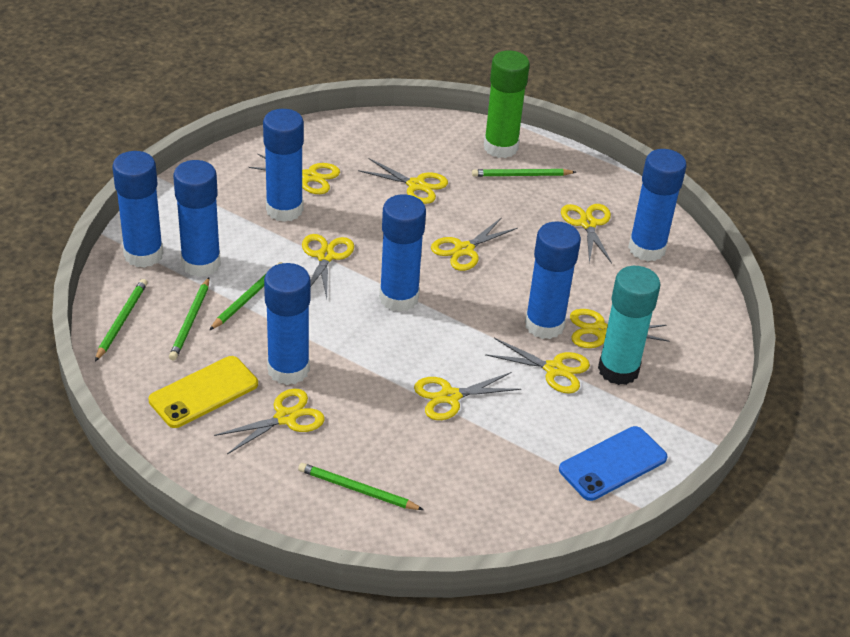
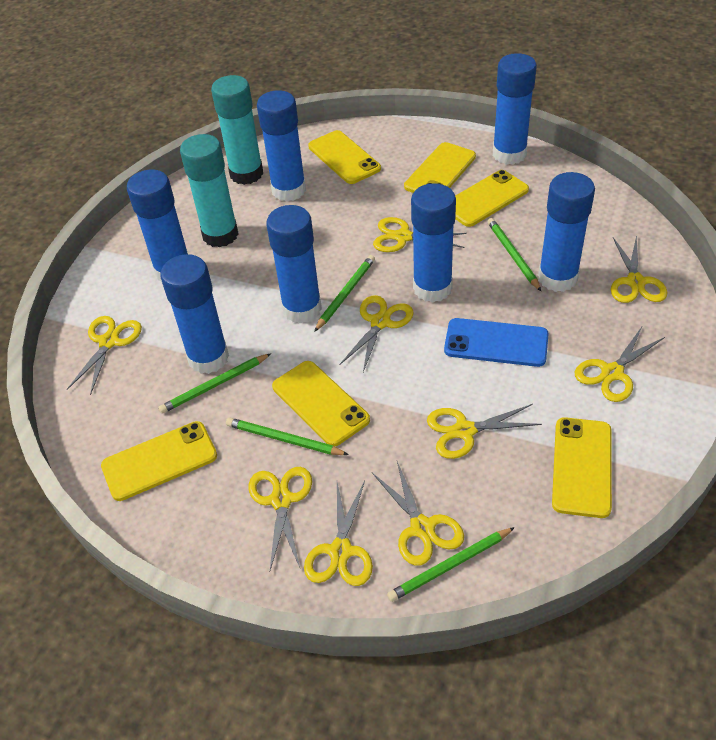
green glue stick: [484,50,530,158] = 1 -> none = 0
turquoise glue stick: [598,266,661,385] = 1 -> [180,134,239,247] [211,75,263,185] = 2
yellow phone: [149,356,258,428] = 1 -> [101,421,217,501] [272,361,370,446] [308,130,381,184] [404,142,476,193] [455,170,529,227] [552,417,612,518] = 6

